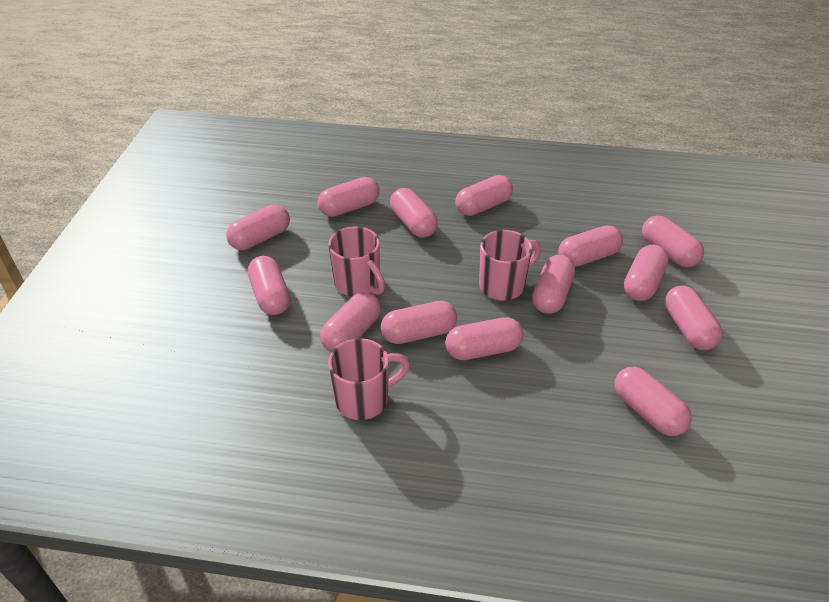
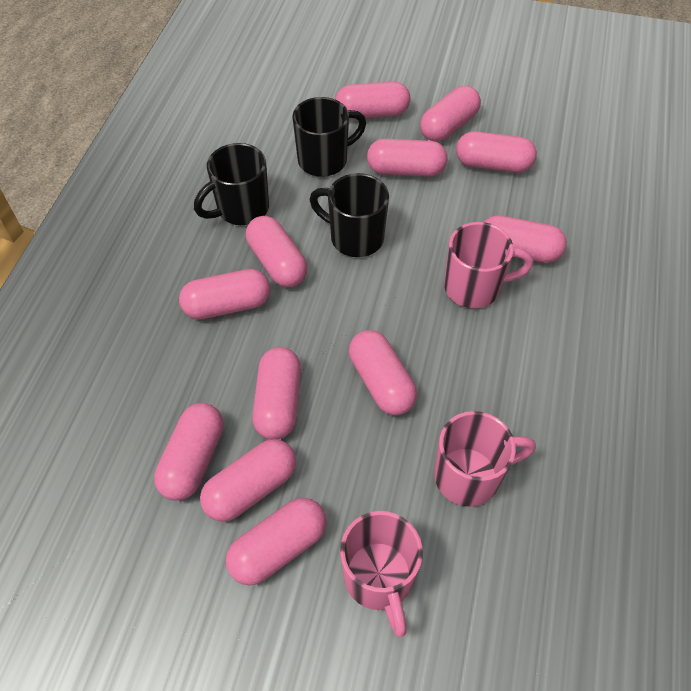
black mug: none = 0 -> [194,143,269,225] [292,97,366,177] [309,173,389,257] = 3
pink capsule: [226,204,290,250] [248,256,290,315] [318,177,379,217] [320,292,381,352] [381,301,457,344] [390,188,438,238] [445,317,523,360] [455,175,513,216] [532,255,575,314] [558,225,623,267] [614,366,692,436] [624,245,669,301] [642,215,704,267] [665,286,723,350] = 14 -> [154,403,224,500] [179,269,270,319] [200,439,296,522] [226,498,327,586] [246,216,308,287] [252,347,301,439] [335,82,410,119] [349,330,417,415] [367,139,448,177] [420,86,481,142] [456,131,537,173] [484,215,567,263] = 12

